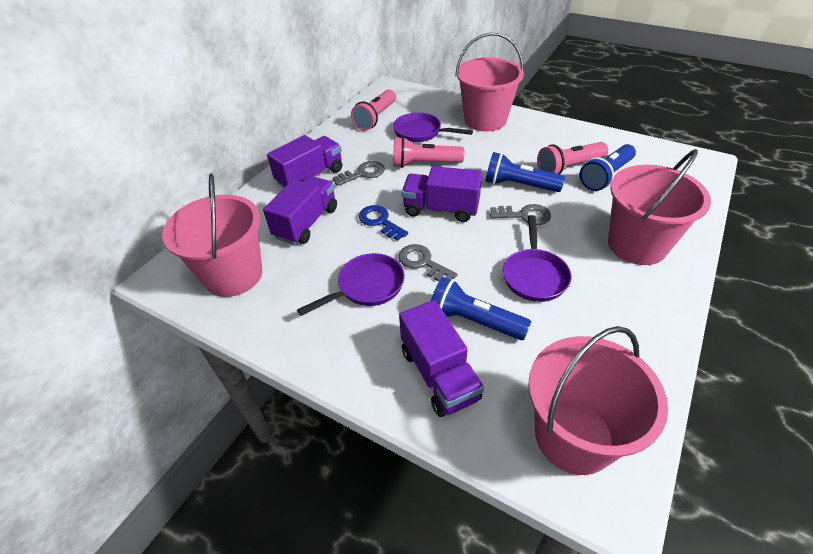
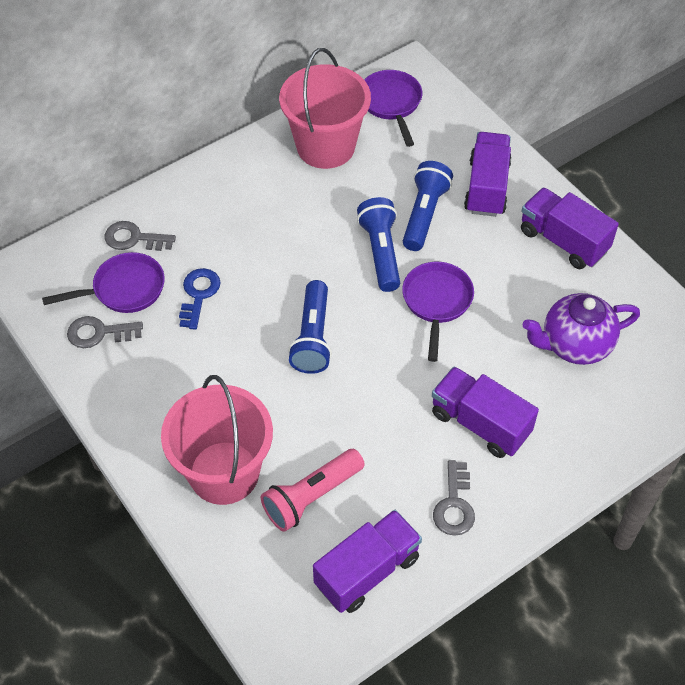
pink bucket: [162,174,262,297] [455,33,524,131] [528,326,668,475] [608,149,711,265] = 4 -> [161,375,273,505] [279,48,371,169] = 2
pink flashlight: [351,89,396,131] [393,137,464,168] [537,142,608,174] = 3 -> [261,449,365,532] = 1
purple teapot: none = 0 -> [523,293,640,365] = 1

